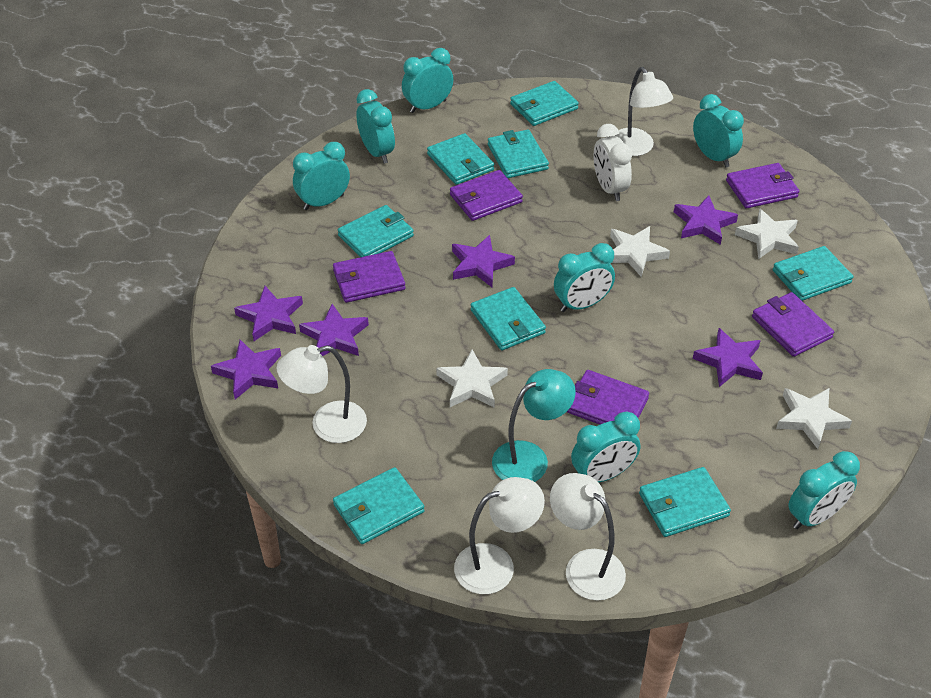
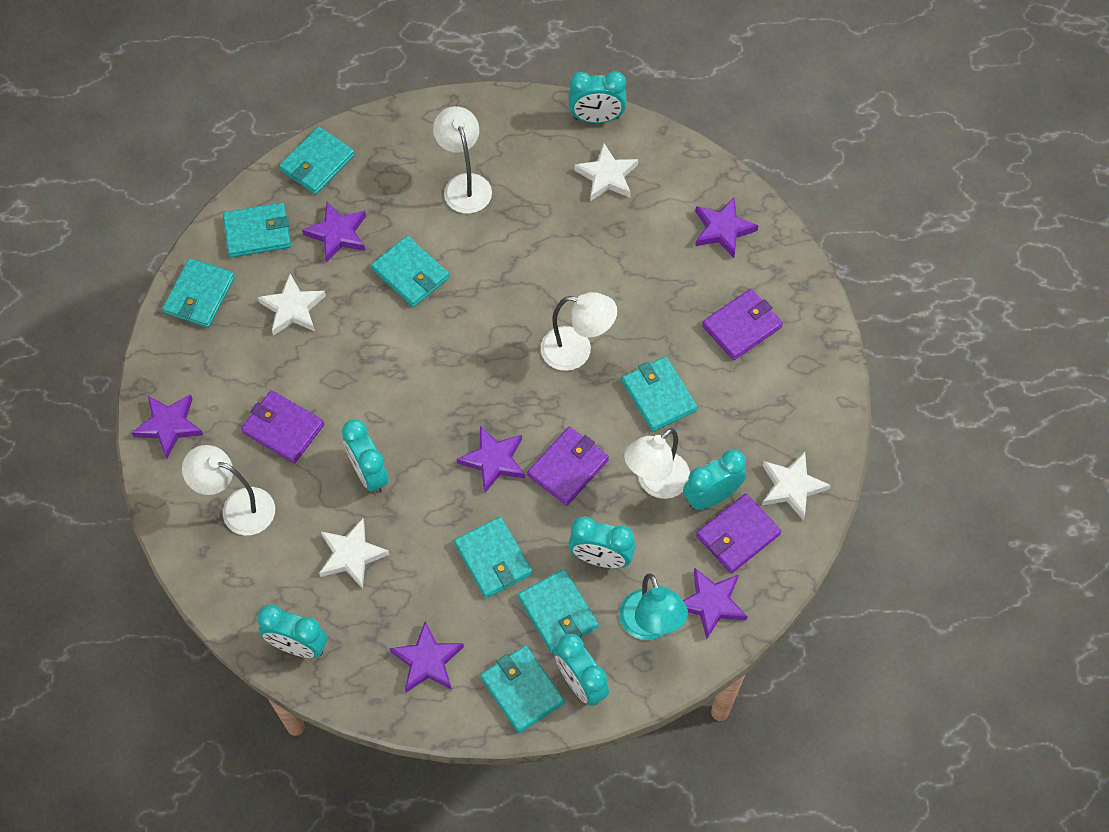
purple wallet: [333,251,406,303] [450,170,523,221] [567,370,649,425] [726,163,800,208] [752,292,834,357] = 5 -> [241,390,324,463] [527,427,609,506] [696,494,781,574] [702,289,783,360] = 4
turquoise clock: [293,142,350,210] [356,89,395,164] [402,48,453,113] [554,243,615,312] [571,411,640,483] [693,94,744,168] [788,451,860,529] = 7 -> [257,605,327,658] [342,419,389,493] [554,634,609,706] [568,516,635,568] [569,71,627,123] [683,450,746,510] = 6
white clock: [594,124,632,201] = 1 -> none = 0

